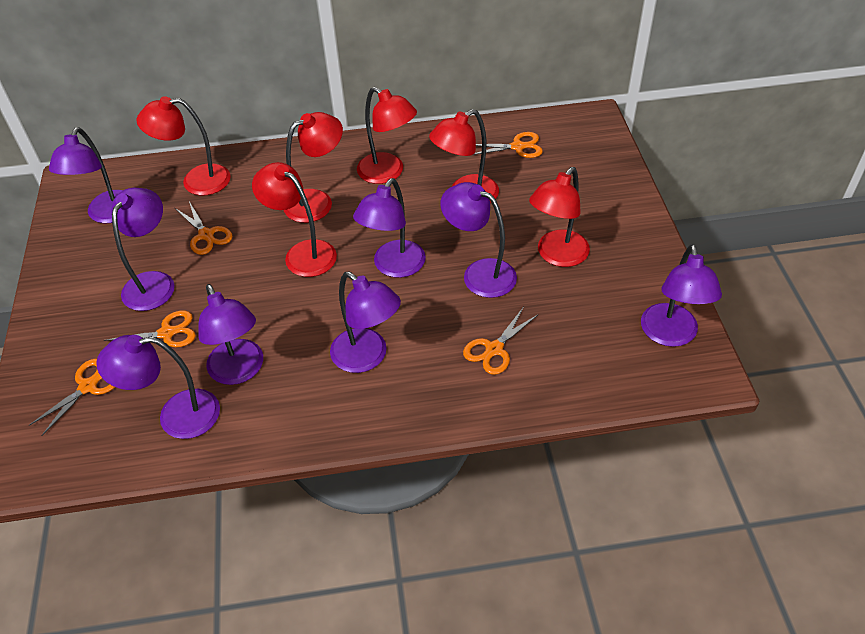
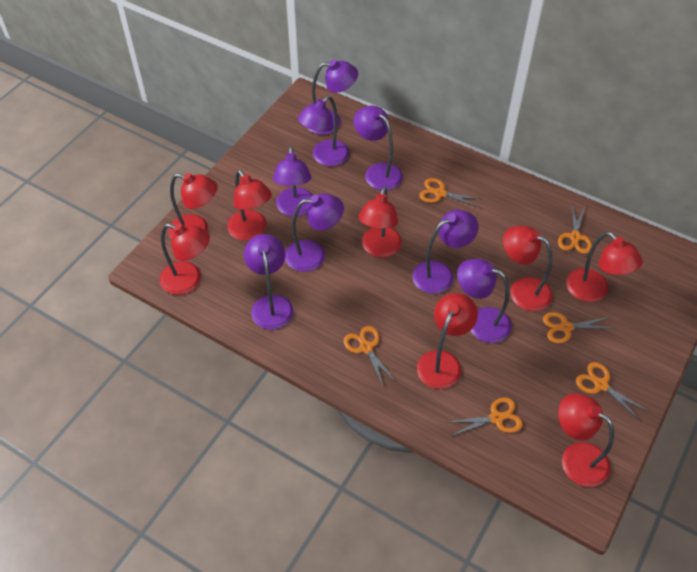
orange scissors: [29,359,115,436] [104,310,196,347] [175,202,232,255] [463,307,539,375] [473,132,543,158] = 5 -> [343,326,396,387] [419,178,481,208] [448,397,523,436] [543,312,615,344] [558,204,592,254] [576,362,648,420] = 6
red lamp: [137,96,231,196] [252,162,337,277] [284,112,343,223] [357,87,417,184] [429,109,499,203] [529,167,590,267] = 6 -> [160,223,210,295] [169,173,218,239] [227,170,272,241] [358,187,402,257] [417,293,478,389] [503,226,552,311] [558,393,614,487] [566,232,643,302] = 8

